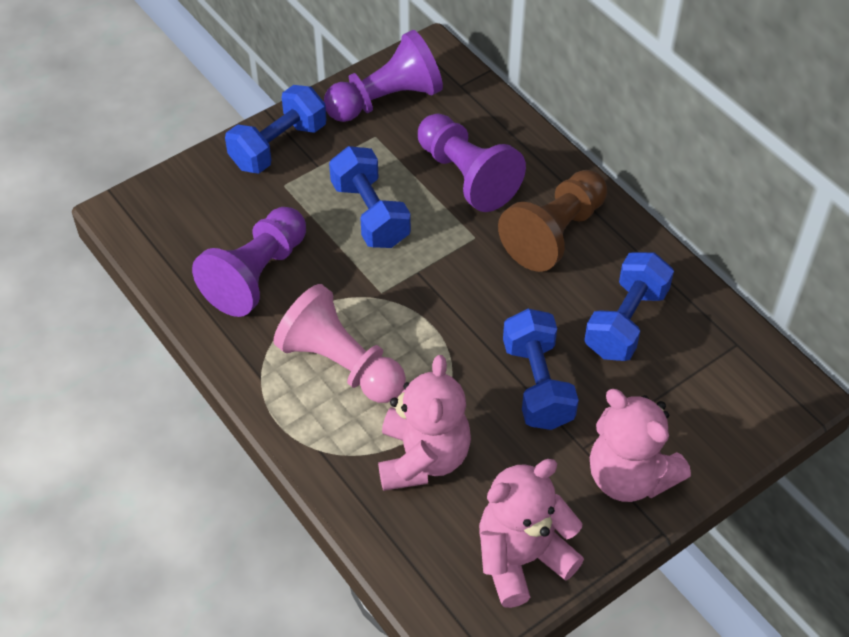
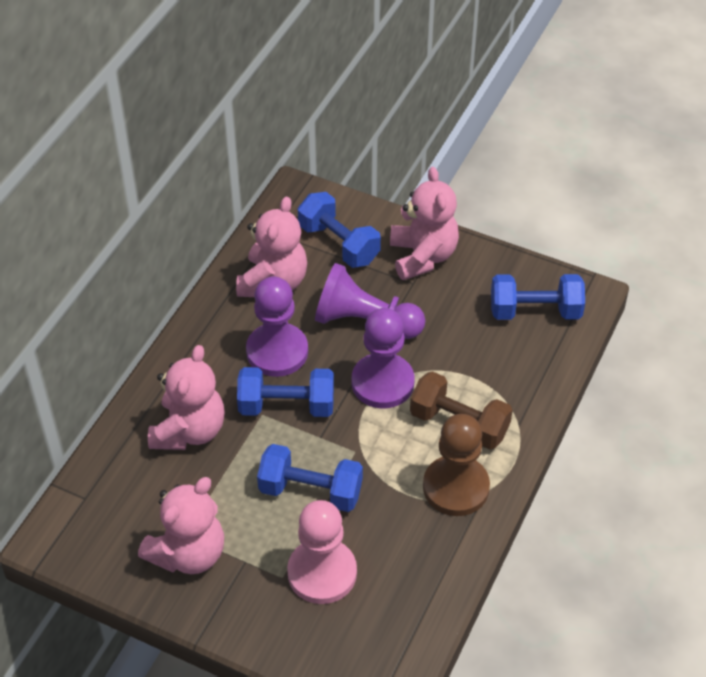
brown dumbbell: none = 0 -> [410,371,513,450] = 1
pink teddy bear: [378,355,471,491] [479,459,584,608] [590,389,691,502] = 3 -> [138,477,224,574] [148,345,225,450] [236,197,307,297] [390,167,459,280] = 4

